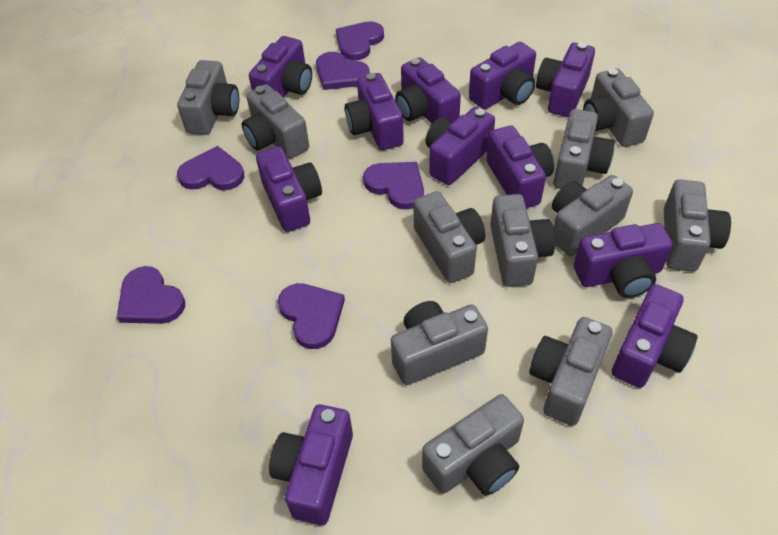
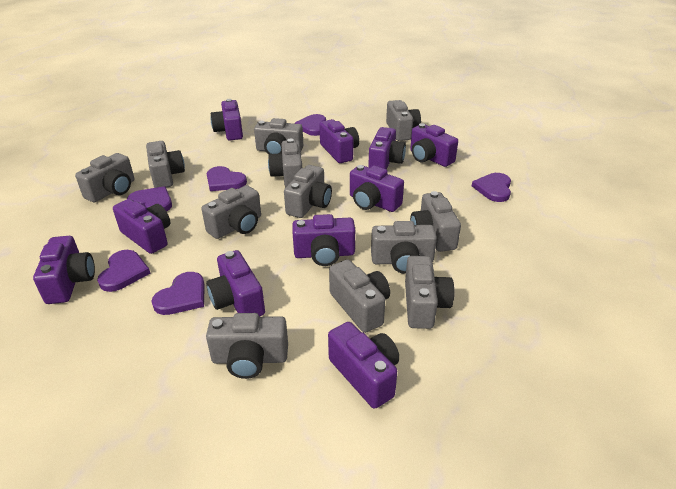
grey camera: [177,60,239,135] [242,84,309,159] [391,301,488,385] [414,191,485,283] [422,394,524,496] [490,194,555,287] [529,317,613,426] [552,175,633,256] [553,109,615,189] [583,69,654,147] [664,179,731,272] = 11 -> [75,153,135,202] [146,141,185,188] [201,185,261,239] [206,313,288,379] [254,118,303,154] [268,139,302,187] [284,165,332,218] [329,259,390,333] [371,221,437,274] [386,100,421,141] [405,256,454,329] [410,191,461,252] = 12
purple camera: [249,36,312,97] [256,147,322,232] [269,404,353,525] [345,73,404,150] [395,57,461,124] [426,107,495,185] [469,42,536,109] [486,126,554,208] [536,42,595,117] [574,223,673,298] [612,284,698,388] = 11 -> [33,236,95,304] [113,199,170,254] [206,250,265,317] [210,99,243,140] [292,214,355,266] [319,119,359,163] [328,322,400,409] [350,165,404,212] [368,127,406,170] [410,123,458,167] = 10

